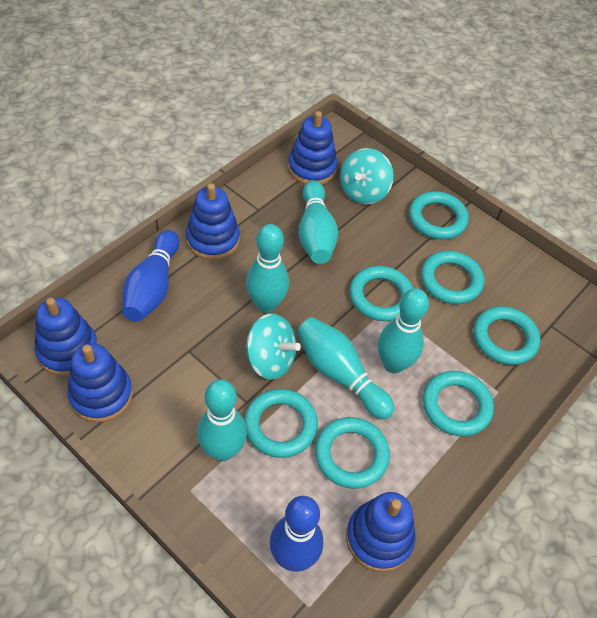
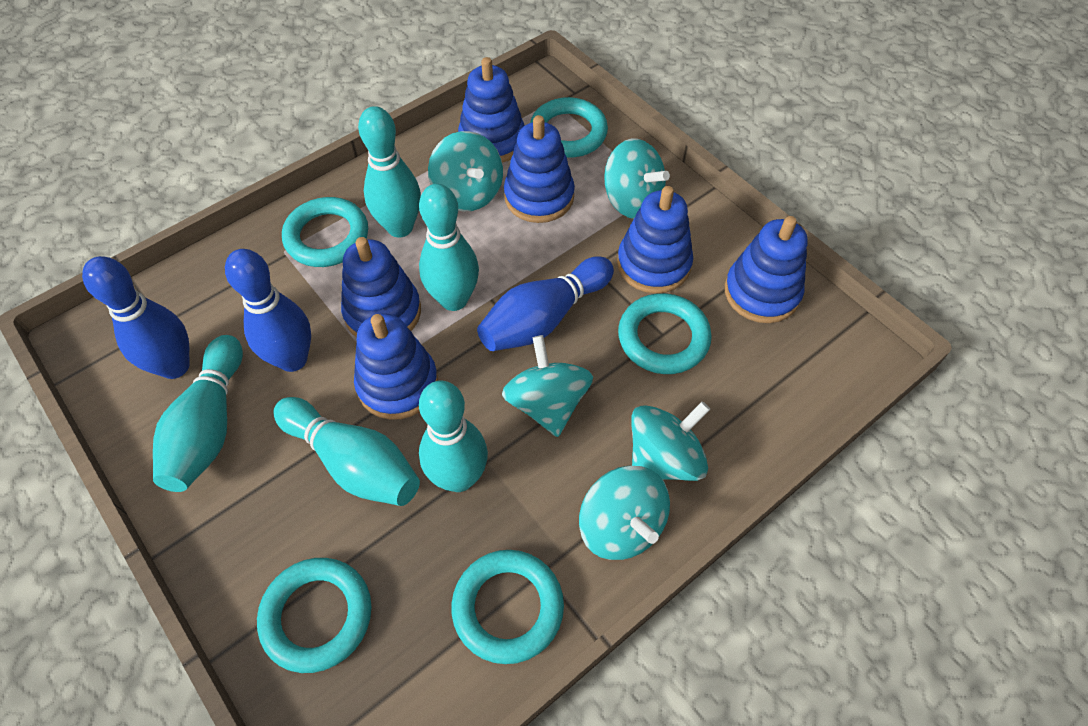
blue bowling pin: [122,230,179,322] [270,496,323,572] = 2 -> [82,256,190,379] [225,249,311,372] [477,256,614,351] = 3
blue stacking toy: [35,298,98,376] [68,343,133,423] [186,183,240,260] [288,111,337,184] [346,492,415,572] = 5 -> [341,237,421,337] [354,313,438,420] [458,57,525,163] [504,115,575,223] [617,186,693,294] [725,216,808,323] = 6
turquoise ring: [244,389,318,458] [315,417,390,489] [349,266,413,321] [409,191,469,239] [421,251,484,304] [423,371,494,436] [474,306,540,365] = 7 -> [257,558,372,673] [282,197,368,267] [451,550,564,664] [530,97,608,158] [618,293,712,374] = 5
turquoise spinning top: [245,314,301,380] [340,148,394,204] = 2 -> [428,131,503,212] [502,335,593,437] [579,466,670,560] [604,139,670,219] [631,402,710,481] = 5

